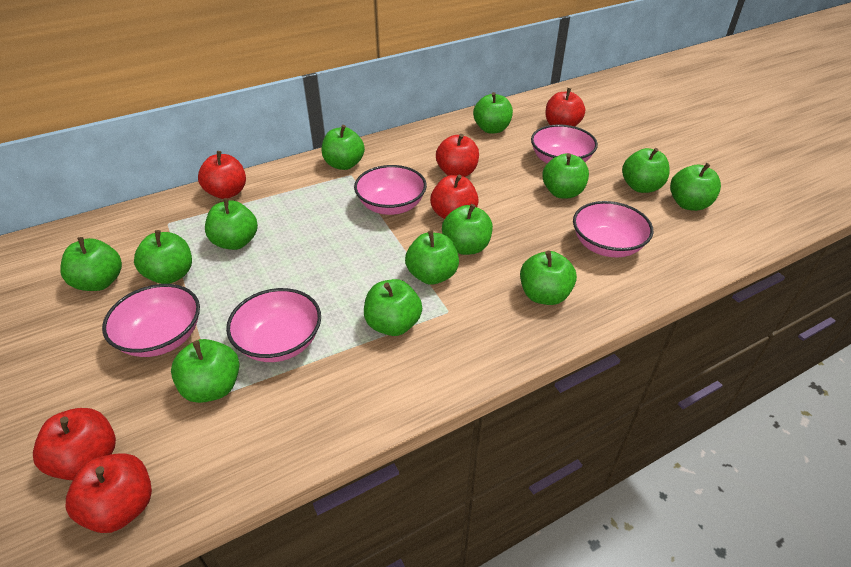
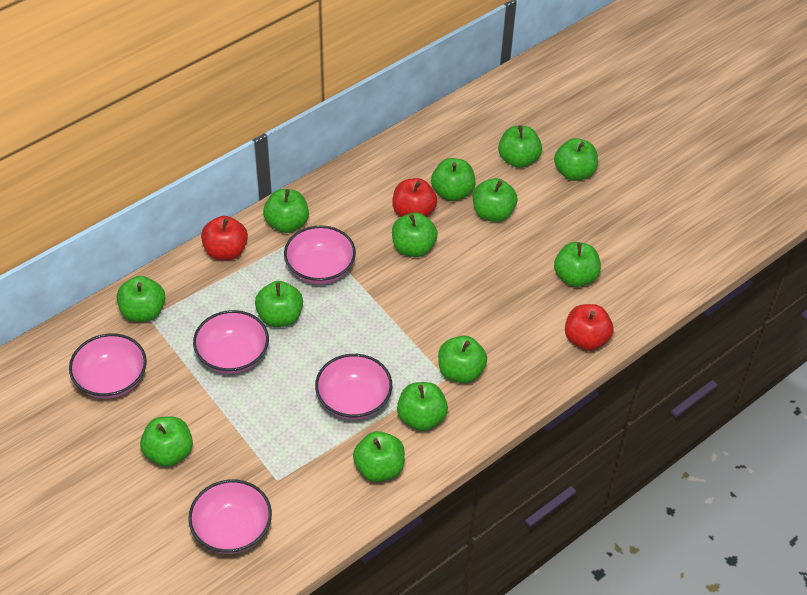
red apple: [33,408,116,480] [65,453,152,533] [198,151,246,199] [430,175,479,219] [436,134,479,177] [545,88,585,126] = 6 -> [201,216,248,260] [392,178,437,217] [565,304,613,351] = 3

